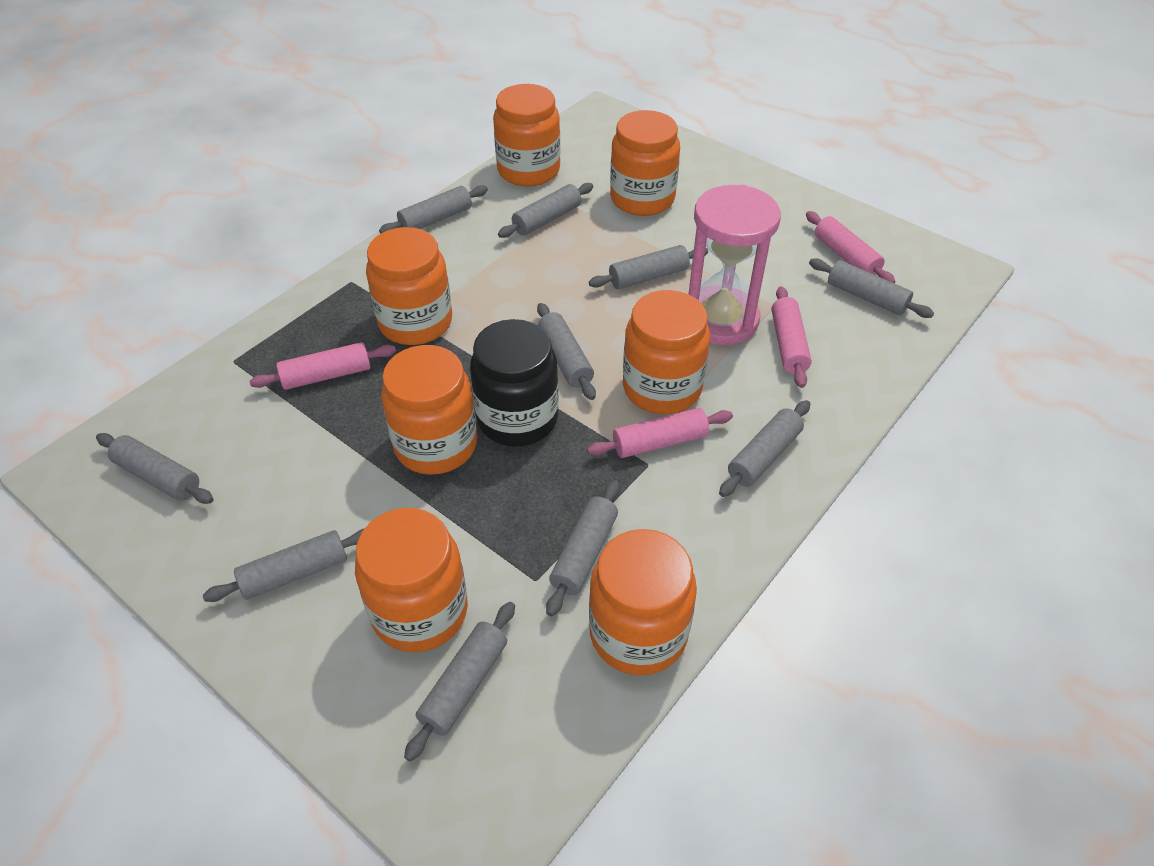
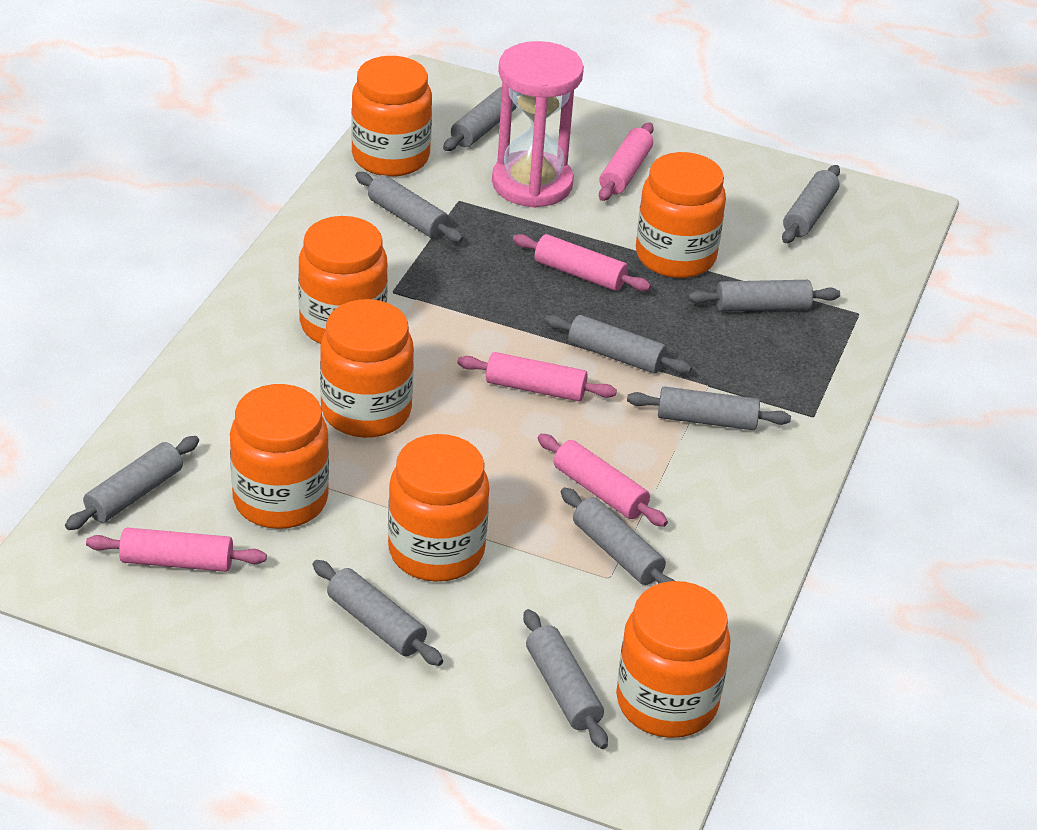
black jar: [470,319,559,446] = 1 -> none = 0
pink rolling pin: [249,342,396,390] [587,408,733,458] [772,286,812,388] [806,211,895,283] = 4 -> [86,528,267,572] [457,352,617,401] [513,234,651,291] [537,434,668,527] [599,122,654,201] = 5

